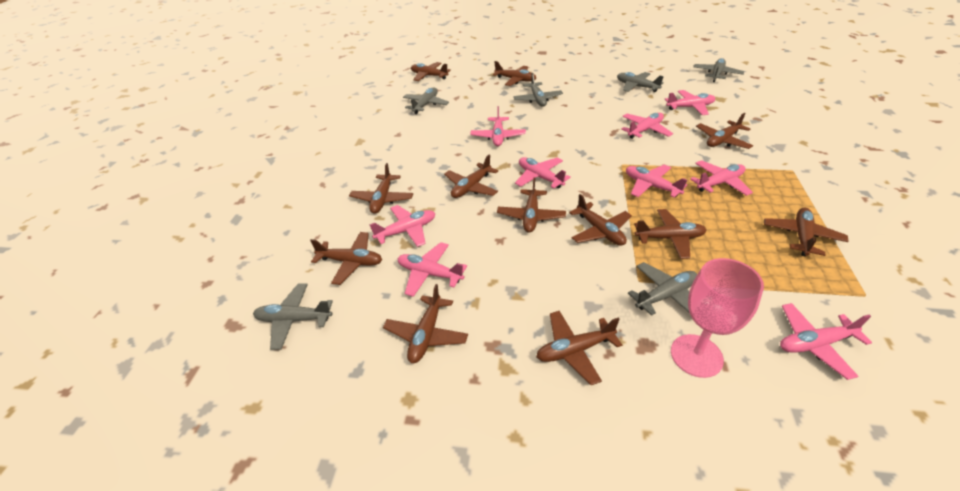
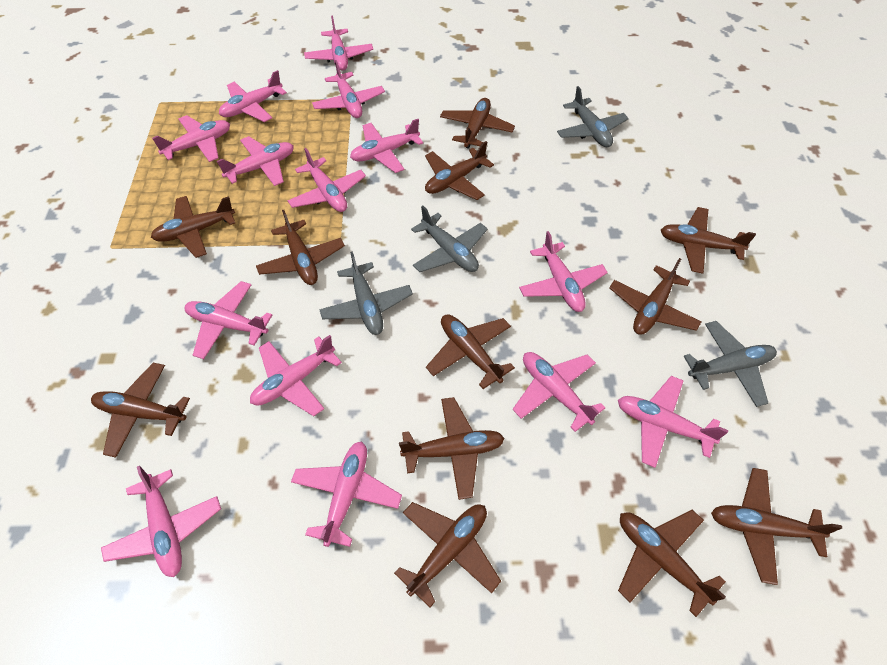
grey plane: [253,284,333,350] [403,88,449,114] [513,73,563,107] [617,72,664,92] [628,262,697,316] [693,58,744,82] = 6 -> [319,251,413,335] [411,206,488,272] [557,86,629,147] [684,321,777,407] = 4
pink goblet: [671,258,764,378] = 1 -> none = 0
pink plane: [369,205,435,247] [397,242,467,297] [470,106,526,146] [515,157,571,188] [621,113,673,139] [626,165,687,198] [664,90,715,115] [690,160,753,196] [780,303,872,380] = 9 -> [101,466,221,577] [152,115,230,162] [185,281,272,359] [217,136,294,186] [219,70,287,122] [250,335,342,416] [287,148,366,212] [291,442,402,547] [304,16,373,71] [312,60,385,118] [350,119,423,173] [513,352,605,432] [519,231,608,312] [618,376,728,468] = 14

